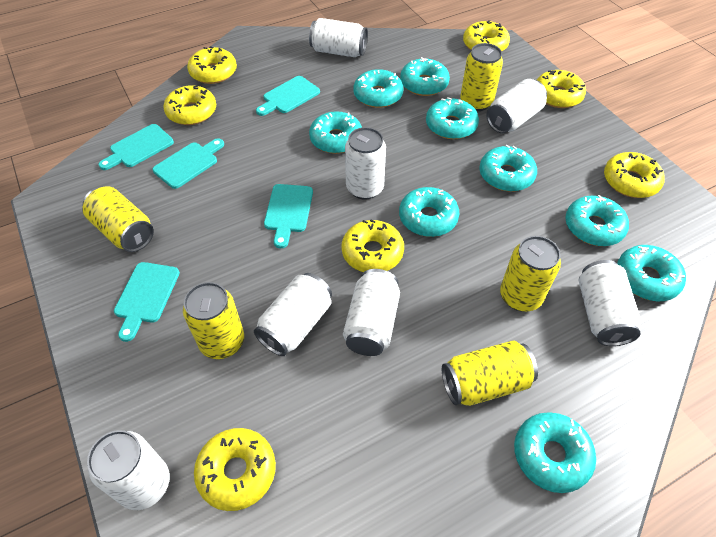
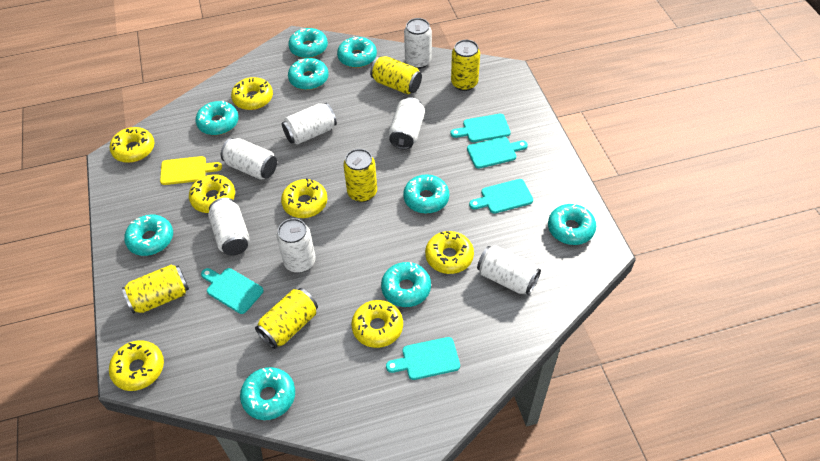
yellow cutting board: none = 0 -> [160,156,222,185] = 1

